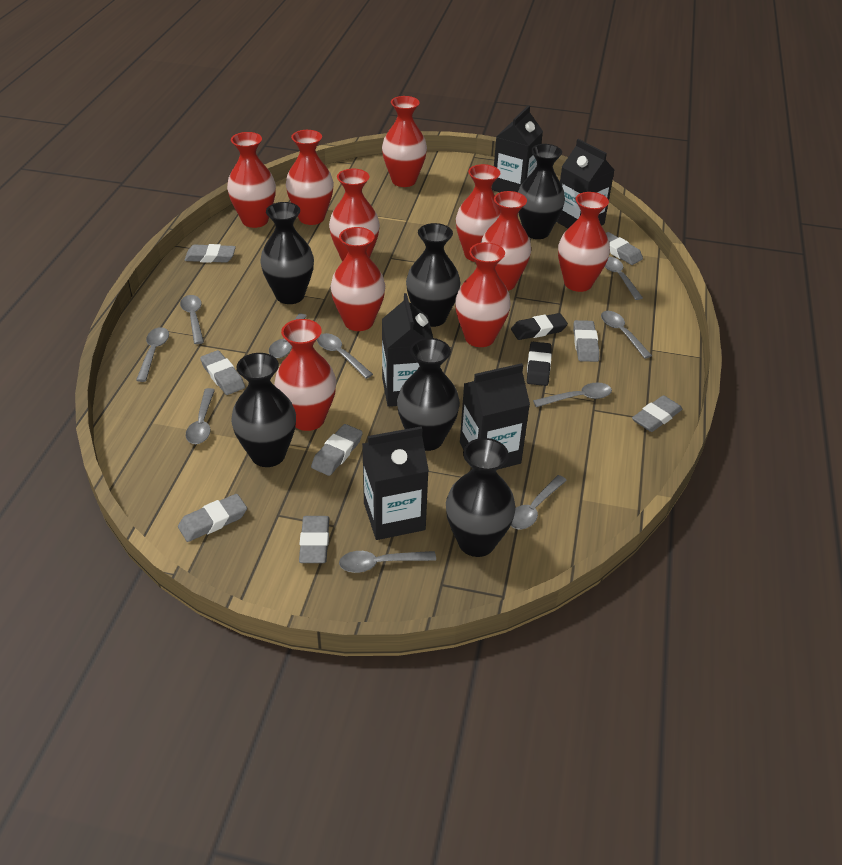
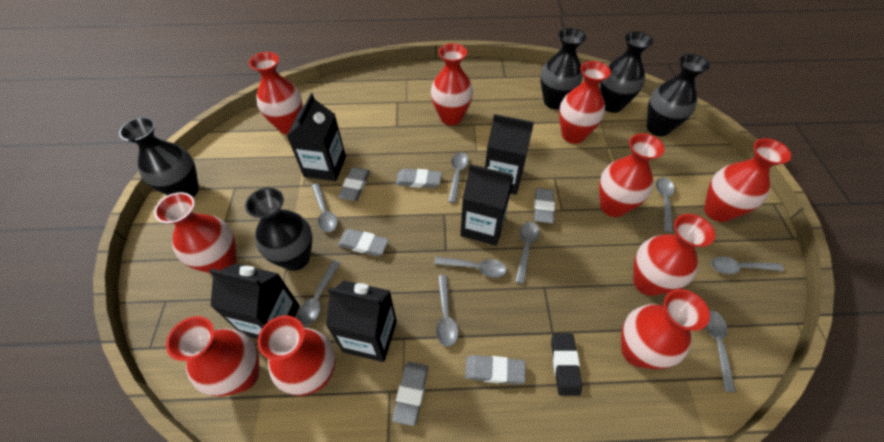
black eraser: [511,313,568,340] [527,342,552,386] = 2 -> [551,334,582,396] = 1
black vase: [231,353,296,467] [260,202,314,304] [397,338,460,451] [406,223,460,327] [446,438,516,557] [518,144,565,239] = 6 -> [119,117,199,197] [245,188,313,271] [540,28,586,109] [600,31,654,113] [647,54,710,136] = 5
grey eraser: [178,494,247,542] [185,244,236,263] [200,350,245,395] [299,516,329,563] [311,424,363,476] [573,320,600,362] [606,232,643,265] [632,395,683,432] = 8 -> [338,167,370,201] [338,229,389,257] [392,362,428,426] [396,169,442,188] [465,355,526,385] [534,188,555,224] = 6
grey spoon: [136,327,169,382] [180,295,204,344] [186,388,215,444] [269,313,307,358] [317,333,373,379] [339,551,436,573] [511,475,567,530] [533,383,612,407] [601,311,652,359] [604,256,643,300] = 10 -> [297,260,340,326] [312,183,338,232] [434,257,507,278] [436,275,458,347] [448,152,469,203] [515,222,539,284] [656,177,674,232] [705,310,736,392] [711,256,784,275] = 9

